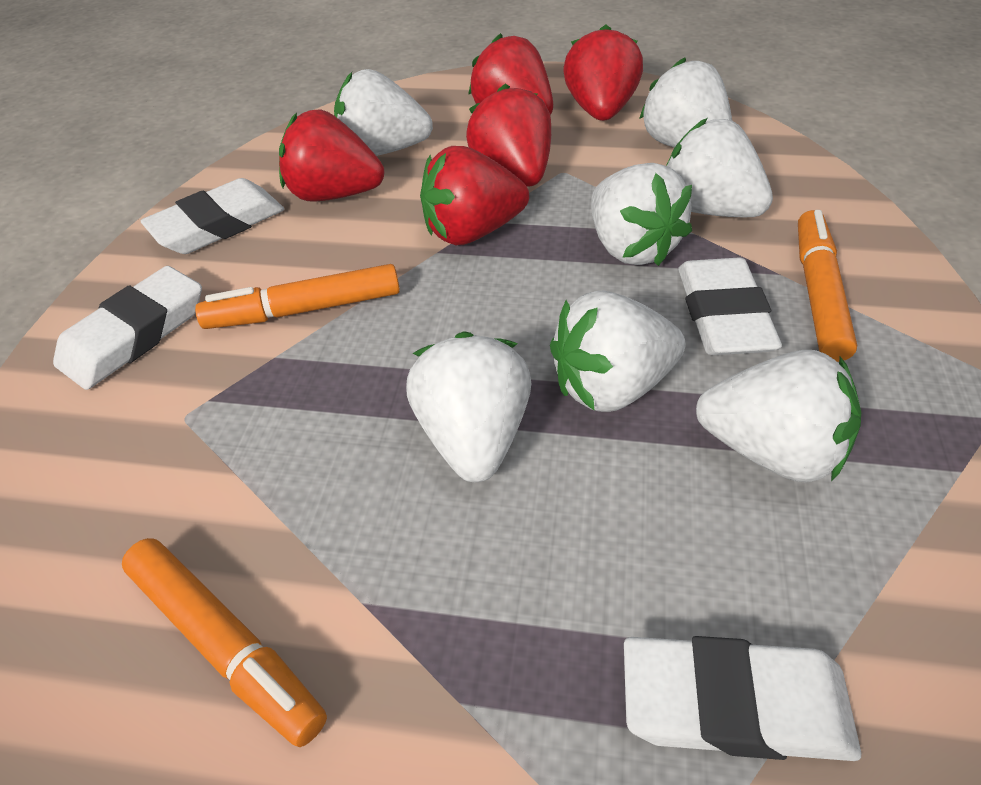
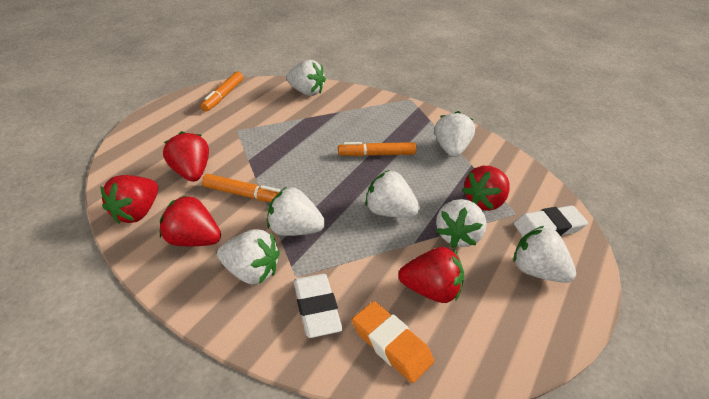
orange eraser: none = 0 -> [352,301,434,383] = 1
white eraser: [53,266,202,390] [141,178,284,254] [624,636,861,761] [678,258,782,355] = 4 -> [293,274,343,338] [514,205,588,236] = 2

